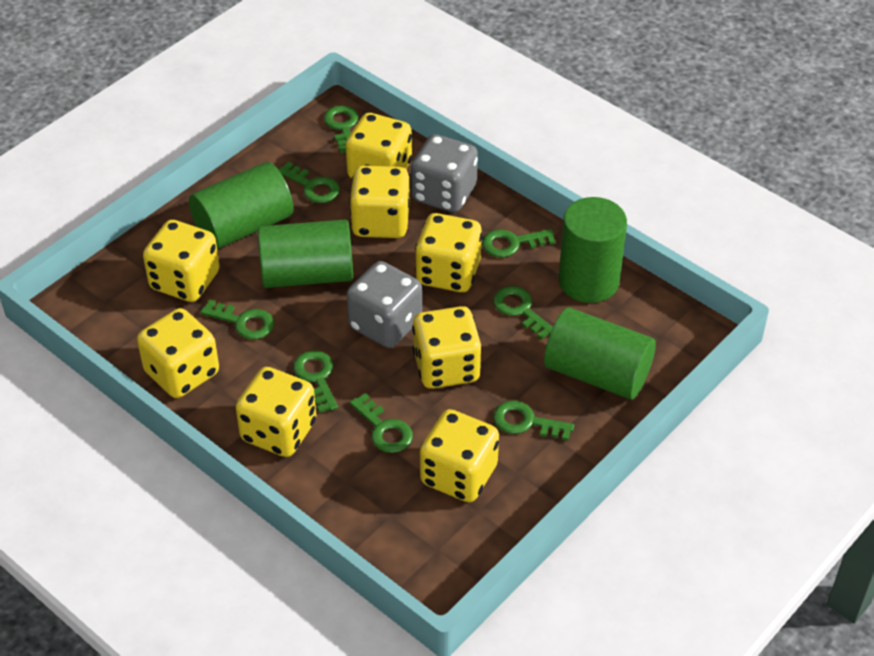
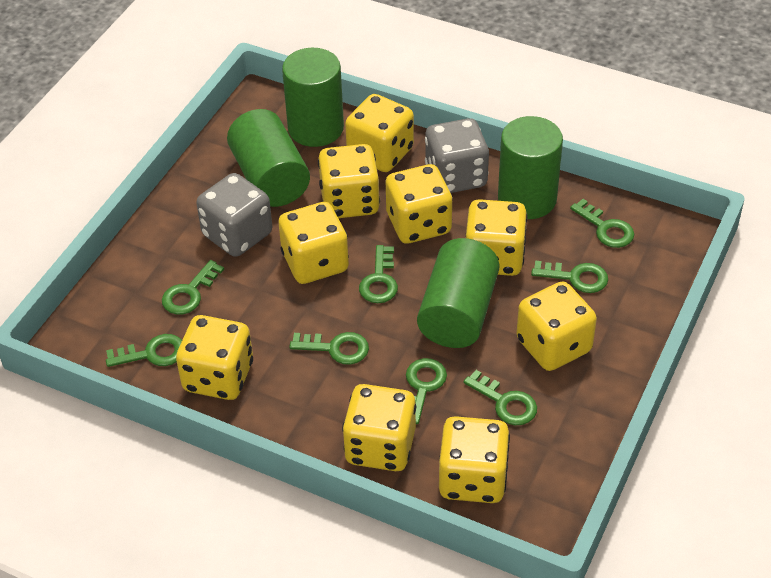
yellow dice: [137,308,219,398] [143,220,220,302] [236,367,316,457] [346,113,412,178] [349,165,410,238] [412,306,481,389] [415,213,482,292] [420,409,499,502] = 8 -> [176,315,253,400] [278,202,349,284] [318,144,380,218] [342,384,416,471] [345,94,414,172] [386,164,453,244] [439,416,510,503] [465,199,527,276] [516,281,597,371] = 9

